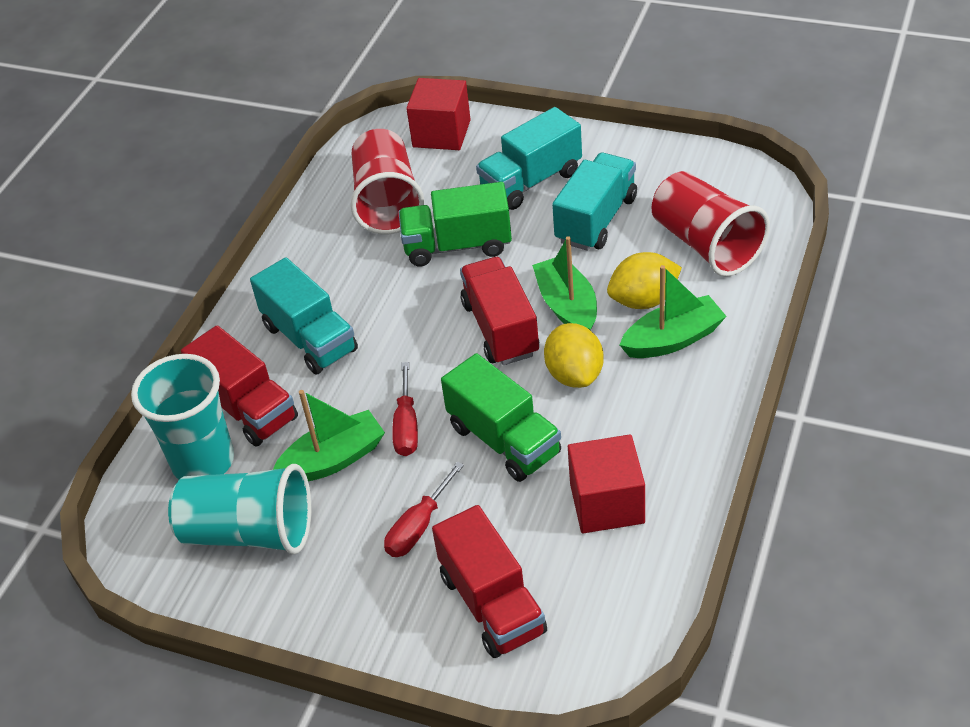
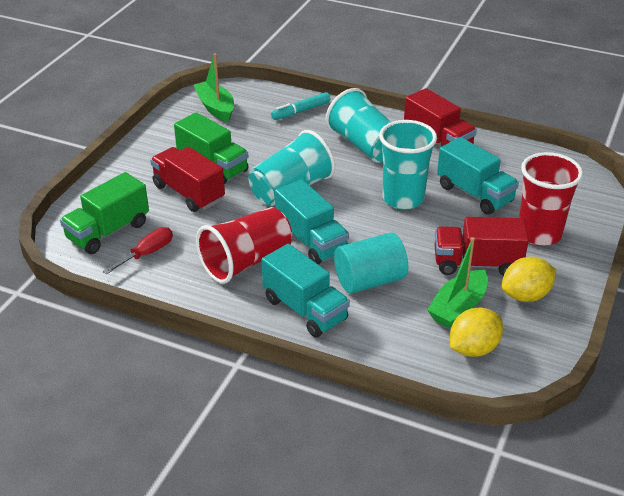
green boat: [273,390,385,481] [532,236,597,330] [620,265,727,358] = 3 -> [194,53,234,122] [427,237,488,328] = 2
red cube: [406,78,471,150] [568,434,645,533] = 2 -> none = 0
red screwdriver: [384,462,464,557] [392,362,418,456] = 2 -> [103,227,173,274] = 1
turquoise cup: [131,354,234,480] [168,464,311,554] = 2 -> [248,130,335,206] [325,88,391,163] [379,120,437,210] = 3
turquoise cylinder: none = 0 -> [334,232,408,294] = 1
turquoise marker: none = 0 -> [271,92,330,120] = 1

